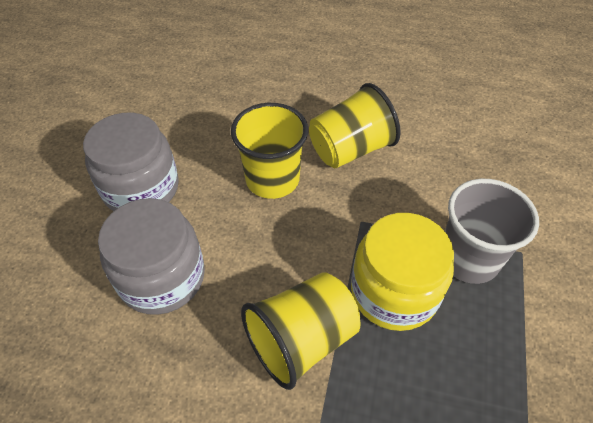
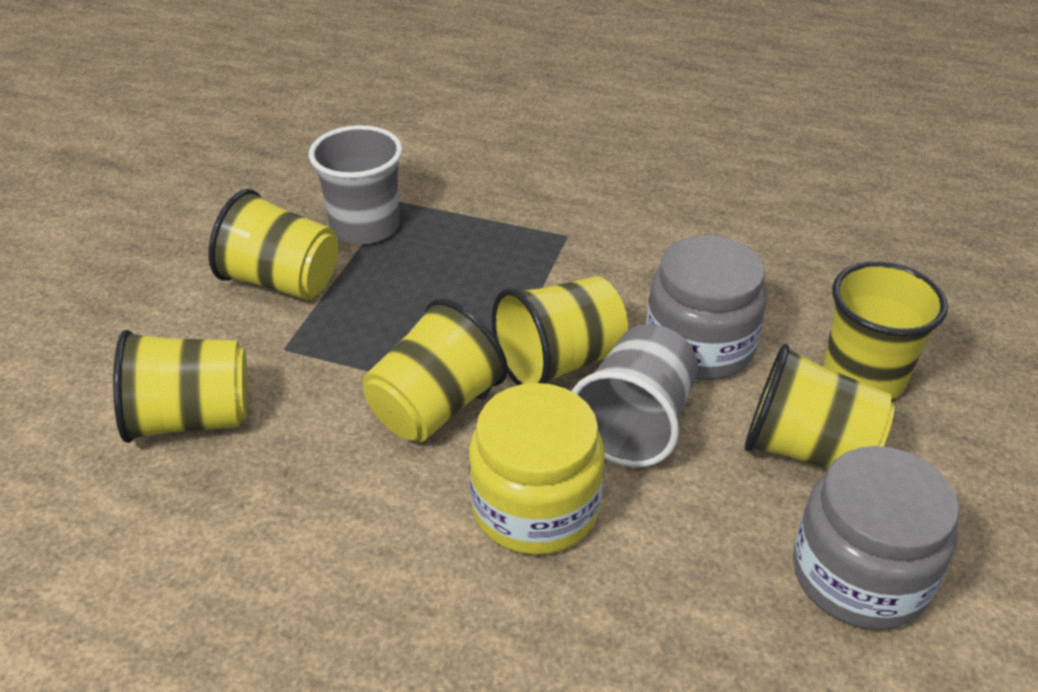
grey cup: [445,179,539,284] = 1 -> [309,125,403,244] [572,324,698,467] = 2
yellow cup: [231,103,308,199] [241,272,361,390] [309,83,401,168] = 3 -> [113,330,248,443] [208,189,338,300] [363,299,508,442] [492,276,628,385] [744,344,895,469] [823,261,948,400] = 6

